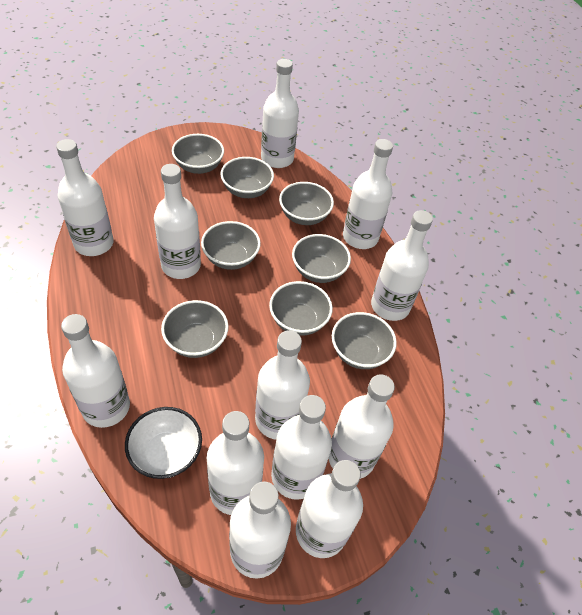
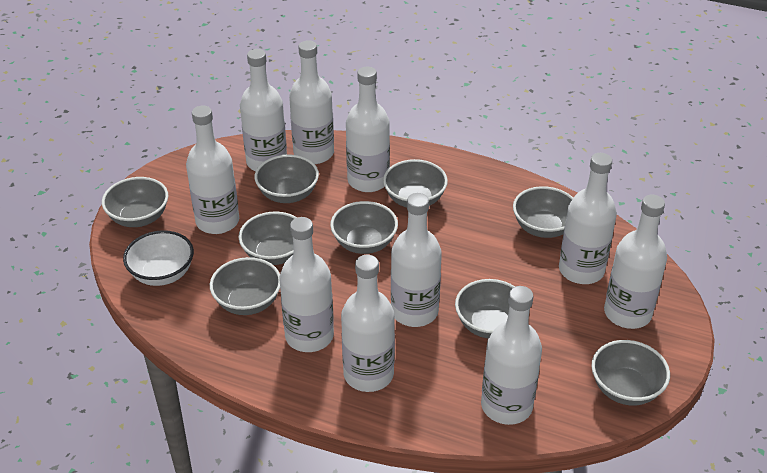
grey bowl: [161,300,229,358] [172,134,224,174] [201,221,261,270] [221,157,274,198] [269,281,333,336] [279,182,334,225] [292,234,351,283] [332,312,397,369] = 8 -> [102,177,168,227] [210,257,280,315] [238,212,297,265] [254,154,319,203] [330,201,398,254] [383,159,448,207] [455,279,515,338] [513,186,573,238] [591,340,670,405] = 9
white bottle: [56,139,114,256] [61,314,130,428] [154,164,201,279] [207,411,264,515] [229,482,291,579] [255,330,310,439] [261,59,299,168] [271,395,332,500] [296,460,363,558] [328,374,395,479] [343,139,393,249] [371,210,433,321] = 12 -> [186,106,239,234] [240,49,287,171] [279,217,334,352] [289,40,334,164] [341,255,395,392] [346,67,390,192] [391,193,442,327] [481,286,542,425] [559,153,617,284] [604,195,667,329] = 10

